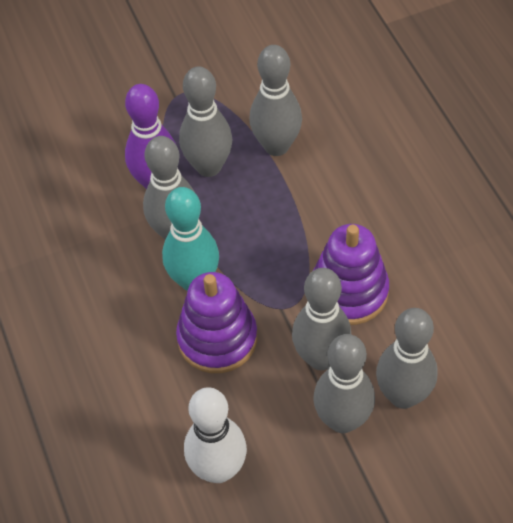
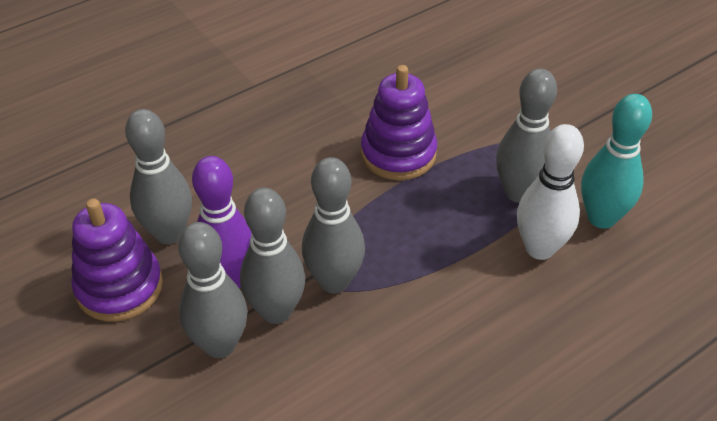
grey bowling pin: [143,136,195,240] [179,66,232,177] [249,45,302,156] [292,268,352,370] [313,334,375,433] [376,308,438,409] = 6 -> [125,109,192,244] [178,222,248,358] [240,188,305,324] [302,157,365,293] [496,69,557,203] = 5

